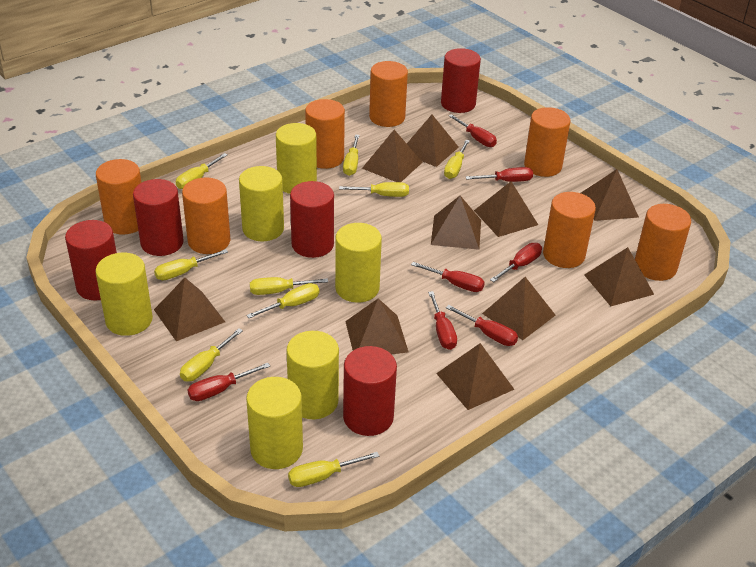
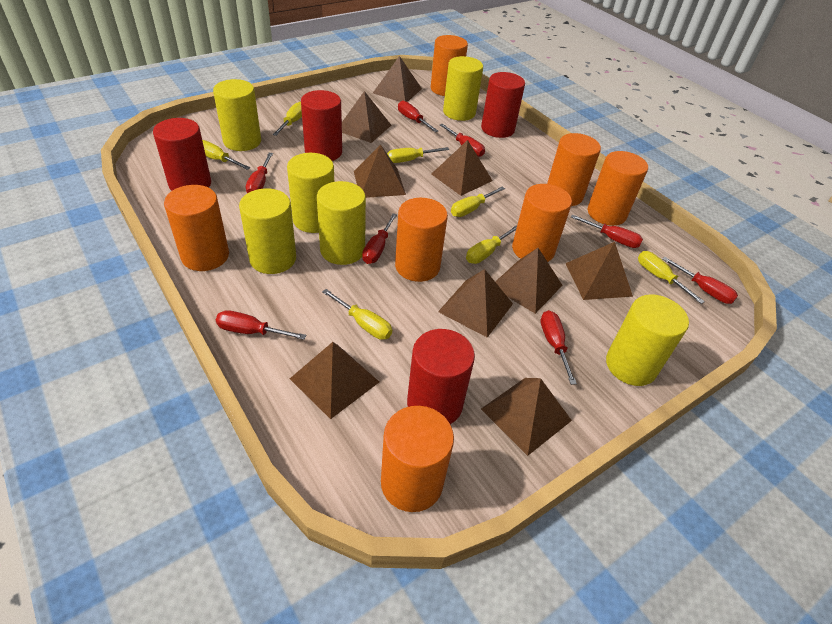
brown pyramid: [154,278,225,341] [345,299,409,354] [362,130,423,182] [407,115,459,167] [431,196,481,250] [436,343,515,410] [474,181,538,237] [482,277,556,340] [581,169,639,221] [584,247,654,306] = 10 -> [290,342,379,419] [342,91,391,143] [354,144,406,198] [373,56,422,102] [432,140,493,196] [438,269,513,338] [481,378,572,456] [495,248,562,314] [565,242,633,300] = 9
red cylinder: [65,220,117,300] [133,179,184,256] [290,181,334,258] [343,346,397,436] [441,48,481,113] = 5 -> [153,118,211,191] [301,90,342,161] [407,329,475,424] [481,72,525,138] = 4
red screwdriver: [188,363,270,401] [411,262,485,292] [428,291,457,350] [446,305,518,346] [449,114,497,147] [466,167,533,182] [490,243,542,282] = 7 -> [216,310,306,340] [246,153,273,193] [362,213,397,264] [398,101,438,132] [440,124,485,157] [540,310,577,385] [571,214,643,248] [662,257,738,304] = 8
yellow screwdriver: [154,249,228,280] [176,153,227,189] [180,328,243,381] [246,283,319,318] [250,277,328,295] [288,452,379,487] [339,182,409,197] [343,135,360,176] [444,140,470,179] = 9 -> [202,140,250,170] [273,102,302,136] [322,289,392,340] [387,147,449,163] [451,187,505,217] [466,225,517,264] [638,251,705,304] = 7

